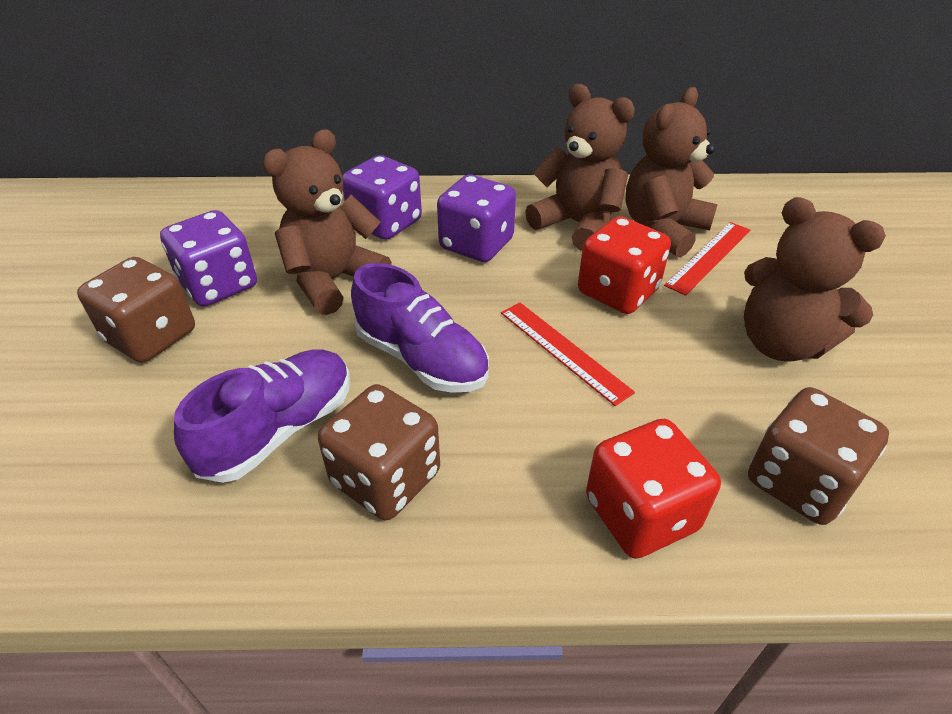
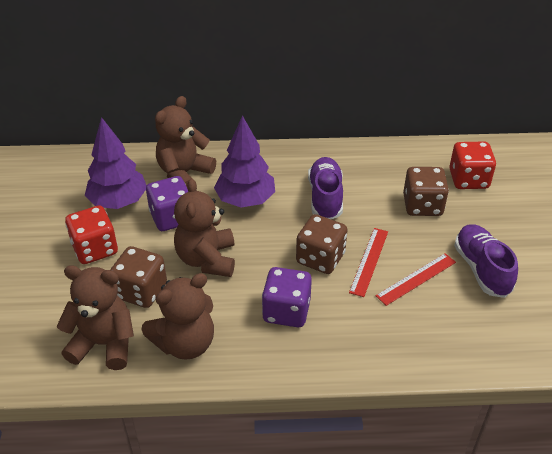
purple dice: [160,210,257,307] [342,155,422,240] [437,175,516,262] = 3 -> [146,176,188,231] [262,267,312,327] = 2
purple tree: none = 0 -> [85,117,147,209] [214,115,275,208] = 2

